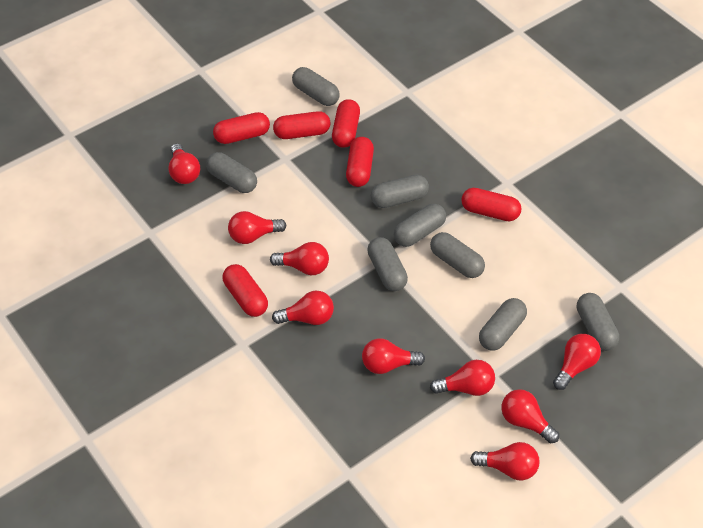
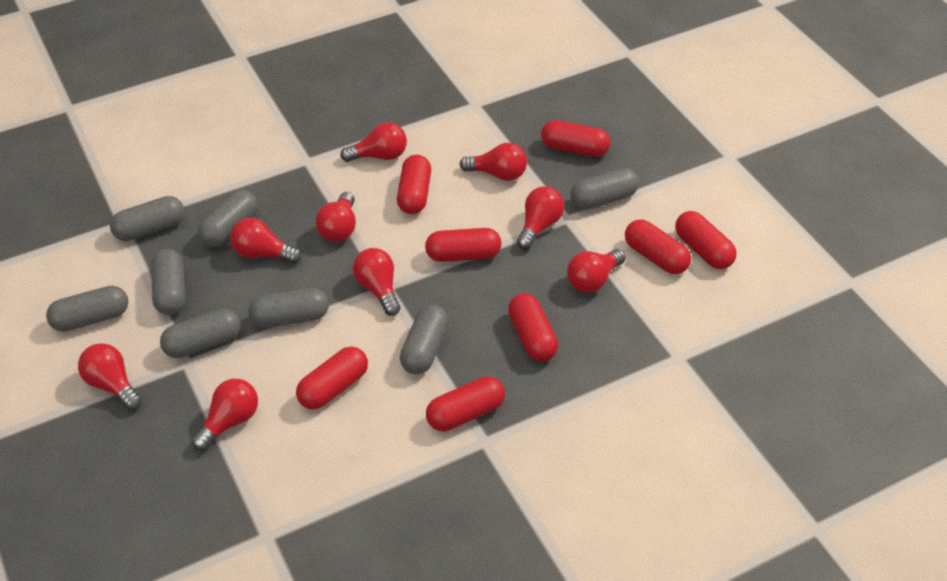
red capsule: [213,112,270,144] [223,264,268,317] [273,111,330,139] [332,99,360,148] [346,137,374,187] [461,188,522,221] = 6 -> [296,347,368,410] [397,155,431,214] [425,228,501,262] [426,376,505,431] [508,293,558,361] [541,120,611,157] [625,219,691,274] [675,211,737,269] = 8

